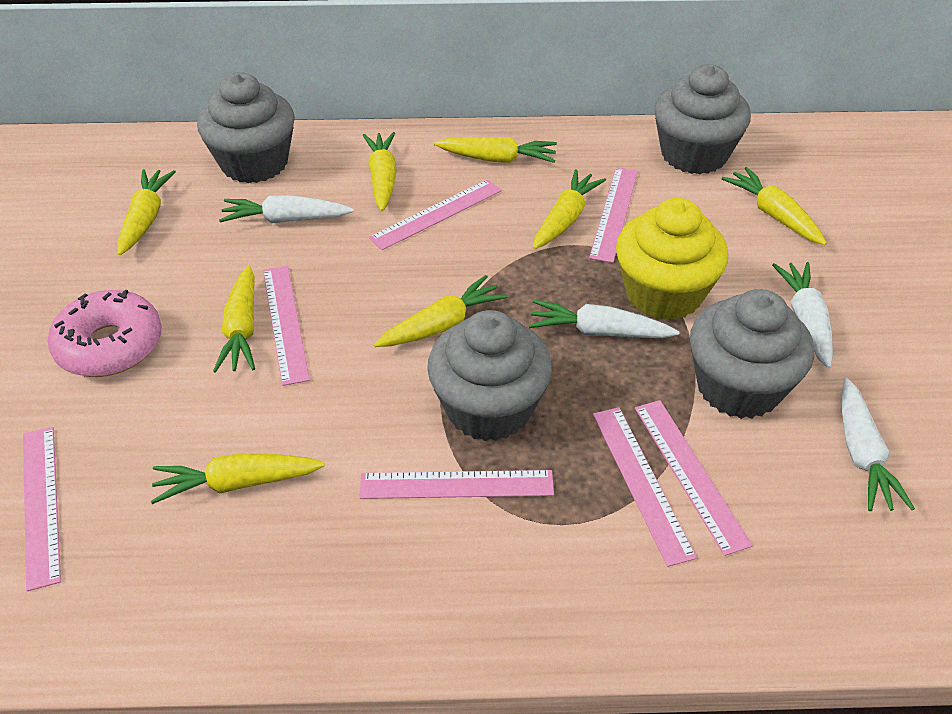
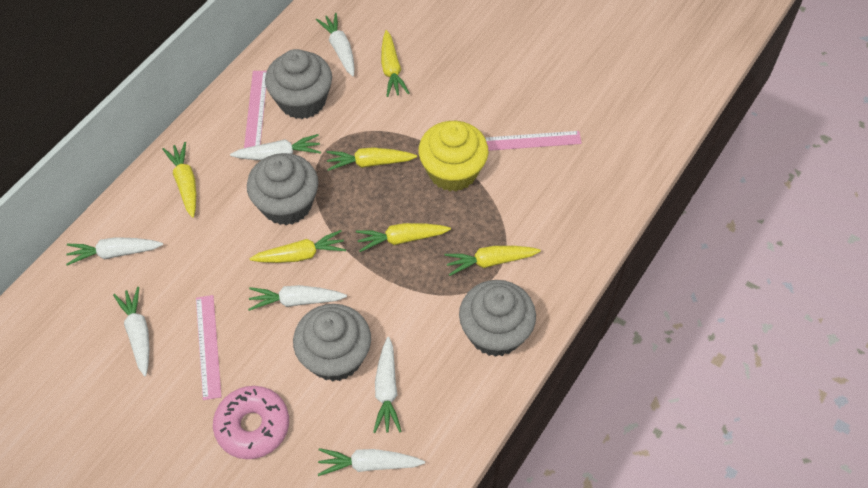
pink ruler: [23,427,61,591] [263,266,310,386] [359,470,554,499] [369,179,502,250] [589,167,638,263] [593,407,697,567] [635,400,753,556] = 7 -> [196,295,222,400] [244,71,267,148] [485,131,582,151] = 3
white carrot: [219,195,354,223] [529,300,680,338] [772,262,833,368] [842,378,915,511] = 4 -> [66,237,163,265] [113,287,149,376] [230,134,321,160] [248,285,347,311] [316,13,355,76] [318,448,425,476] [373,337,402,433] = 7
yellow carrot: [117,169,176,255] [151,453,325,504] [213,266,255,373] [363,132,397,211] [374,275,508,347] [433,137,557,163] [533,169,606,249] [722,167,827,245] = 8 -> [162,142,196,218] [249,230,346,263] [326,147,417,171] [356,223,451,252] [381,30,409,97] [444,246,541,276] = 6

